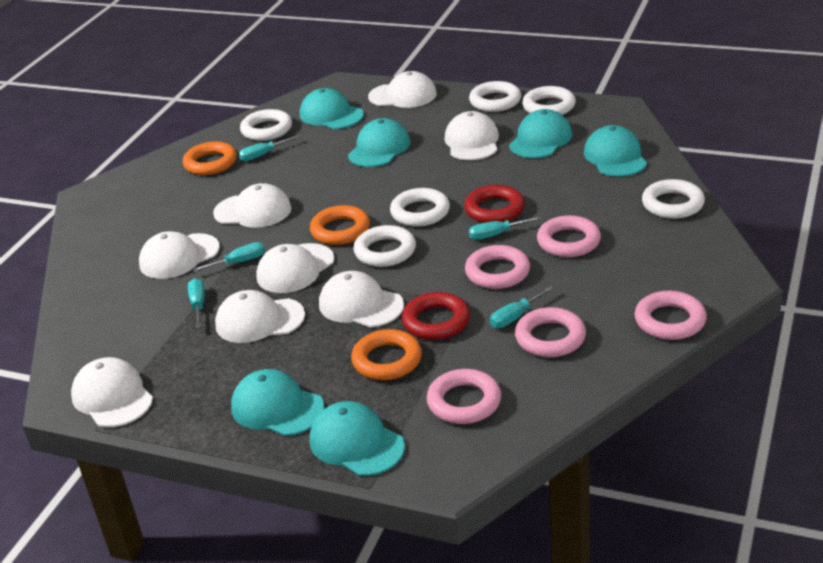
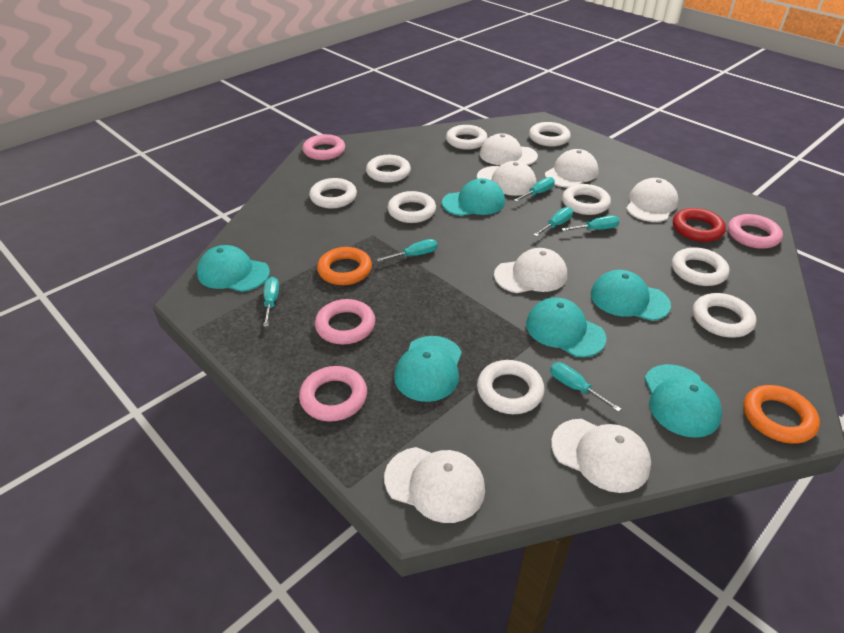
orange ring: [183,141,237,175] [310,205,370,245] [351,329,422,380] = 3 -> [317,247,372,285] [743,385,820,444] = 2
pink ring: [427,369,501,424] [465,245,530,289] [515,307,586,357] [537,215,601,257] [635,291,707,340] = 5 -> [299,366,367,422] [302,134,345,160] [315,299,375,344] [728,214,783,249] = 4
red ring: [402,292,470,340] [464,185,525,223] = 2 -> [673,208,726,242] = 1
turquoise screwdriver: [188,278,205,328] [192,242,265,272] [239,135,300,161] [469,216,541,240] [490,286,554,328] = 5 -> [263,277,279,327] [377,239,437,262] [514,177,555,202] [533,207,573,237] [550,362,621,412] [562,216,620,231] = 6
white cap: [71,357,153,427] [139,231,220,279] [213,183,292,228] [215,290,305,343] [256,243,334,293] [319,271,404,327] [368,71,437,108] [445,111,499,160] = 8 -> [384,447,485,523] [477,161,536,196] [480,133,538,165] [494,248,567,293] [545,149,598,188] [551,419,651,493] [626,178,678,222] = 7
white ring: [240,109,292,141] [354,225,416,267] [390,188,450,227] [469,81,521,112] [522,86,576,115] [642,179,705,219] = 6 -> [309,178,357,208] [366,155,411,183] [388,191,436,223] [446,125,487,150] [477,360,545,414] [529,122,571,147] [562,184,611,215] [672,247,730,286] [693,293,756,338] = 9

